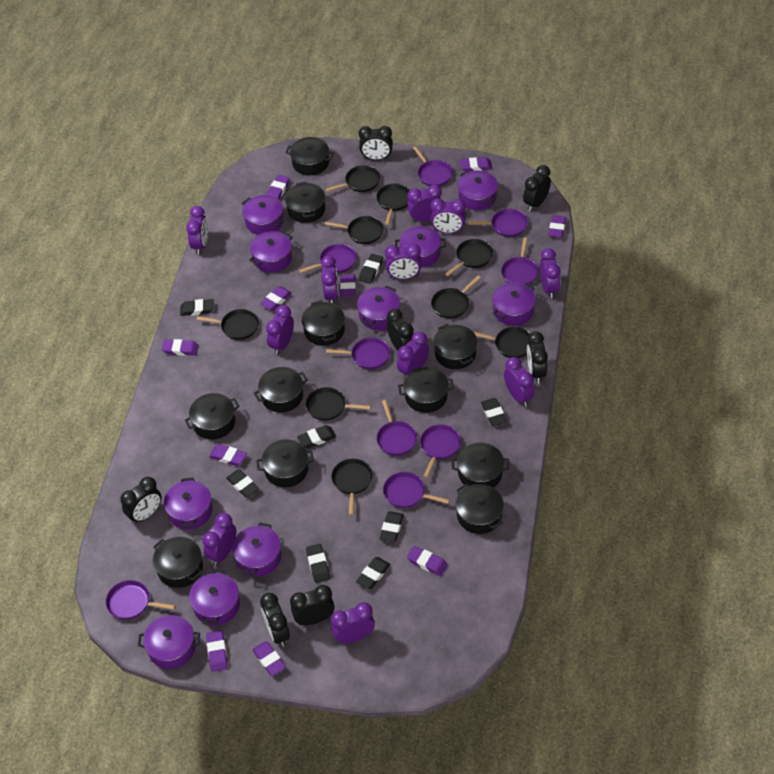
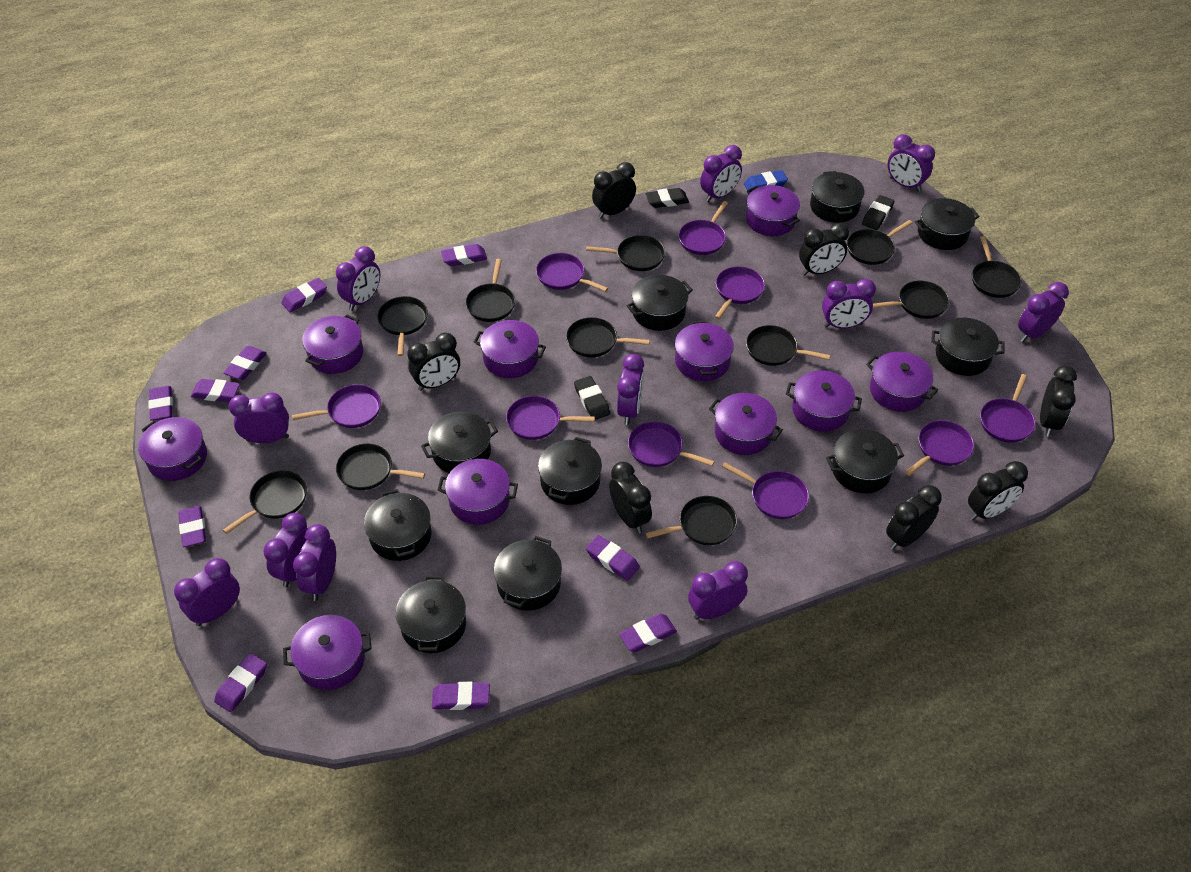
black eraser: [180,299,213,316] [226,469,259,498] [297,425,336,448] [306,544,330,583] [356,557,390,589] [359,254,383,284] [380,511,404,543] [481,398,507,426] = 8 -> [574,376,610,420] [646,188,689,208] [862,195,894,230] = 3
black pan: [197,309,259,340] [306,387,371,421] [324,216,384,244] [326,165,380,192] [331,459,373,515] [376,184,410,225] [431,276,481,319] [445,239,493,276] [474,327,531,358] = 9 -> [223,470,307,534] [336,444,425,490] [377,296,428,356] [465,259,515,322] [566,317,650,357] [586,235,665,271] [646,496,737,545] [746,325,831,366] [847,220,913,265] [873,281,949,319] [972,236,1022,298] = 11
black pot: [153,537,203,588] [185,393,240,440] [254,367,308,413] [256,439,314,487] [285,137,334,175] [285,181,325,223] [301,300,345,346] [398,367,454,413] [433,324,478,369] [452,443,509,487] [456,484,504,534] = 11 -> [364,489,432,561] [396,576,466,653] [421,411,498,473] [494,536,562,611] [538,437,602,505] [627,275,693,331] [810,171,865,223] [826,429,904,493] [915,198,980,250] [931,318,1005,376] = 10
blue eraser: none = 0 -> [744,170,788,193] = 1

